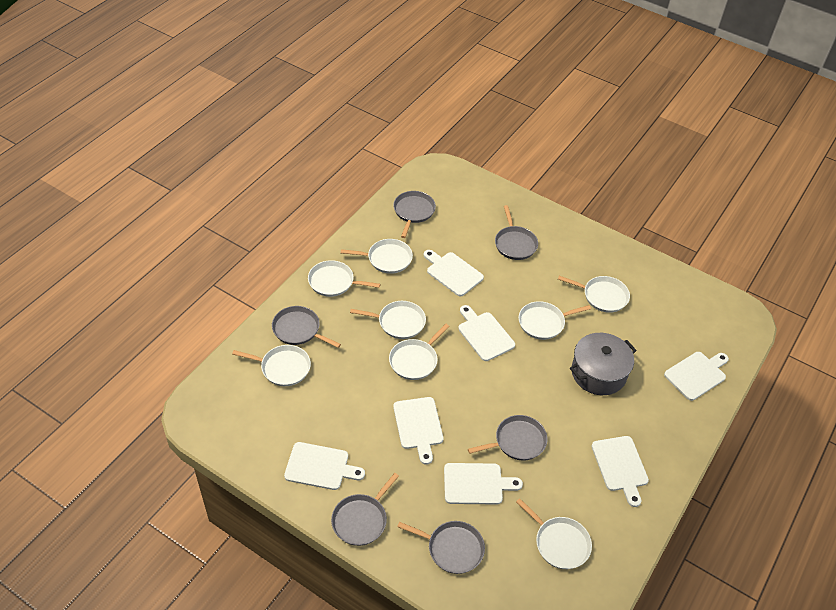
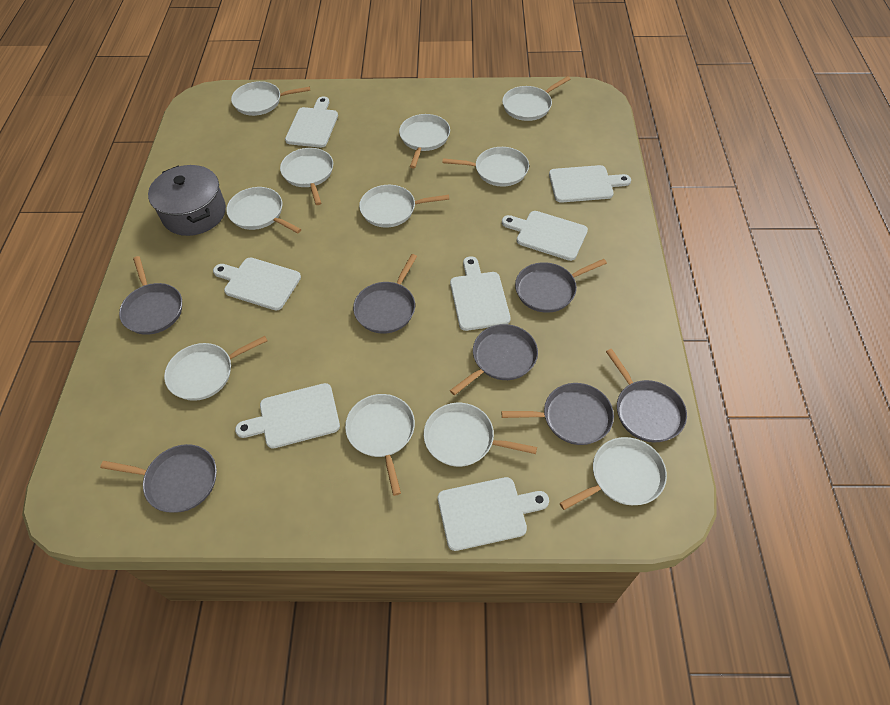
grey pan: [272,306,341,348] [331,473,399,546] [393,191,436,238] [397,521,485,574] [468,415,547,461] [495,205,538,260] = 6 -> [100,444,217,513] [119,256,182,335] [353,254,417,334] [450,324,538,395] [501,383,614,445] [515,259,607,313] [606,349,687,442] = 7
white pan: [232,345,311,386] [308,260,381,297] [341,239,413,274] [350,301,426,339] [389,324,450,380] [516,498,592,569] [519,301,591,340] [558,276,630,313] = 8 -> [164,336,267,401] [226,187,301,233] [231,81,310,116] [280,148,333,205] [345,394,415,496] [359,185,449,228] [399,114,450,168] [424,403,537,467] [442,147,529,187] [502,76,570,121] [560,437,667,510] = 11

